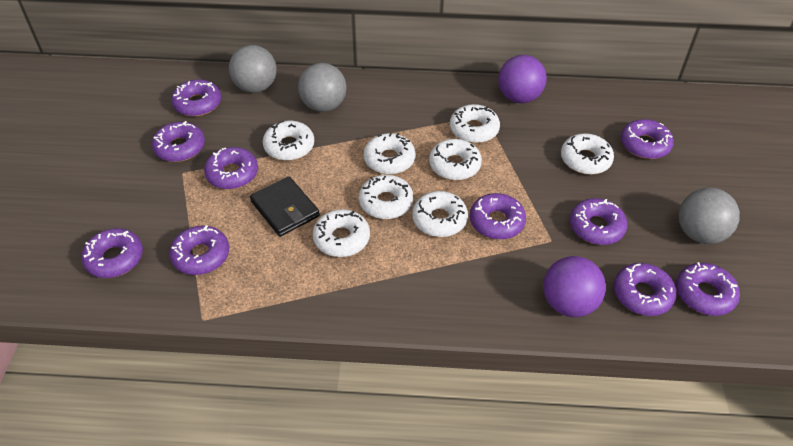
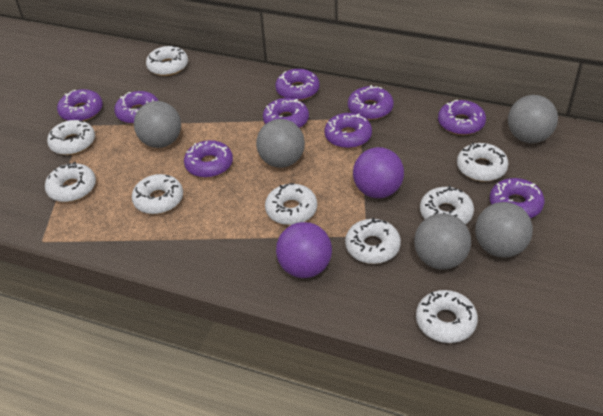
black wallet: [250,176,320,237] = 1 -> none = 0
grey ball: [229,45,277,93] [298,63,347,112] [679,188,740,244] = 3 -> [134,101,181,148] [256,119,305,168] [414,213,471,270] [475,202,533,258] [508,95,558,143] = 5
purple donut: [81,228,143,278] [152,121,205,162] [170,225,229,275] [171,79,221,116] [204,147,258,189] [470,193,526,240] [570,198,628,245] [614,263,677,316] [621,119,674,159] [676,262,740,316] = 10 -> [57,89,103,121] [114,91,159,124] [184,140,233,178] [263,98,309,128] [275,69,319,101] [325,113,372,149] [348,85,394,120] [438,100,486,135] [490,178,545,218] = 9
white donut: [263,121,314,161] [313,209,370,257] [359,175,414,219] [364,133,416,174] [412,191,468,237] [429,139,482,180] [450,104,500,143] [561,133,614,175] = 8 -> [45,162,96,202] [47,120,95,155] [132,174,183,214] [146,46,188,76] [265,183,317,225] [345,218,401,264] [416,290,478,343] [420,186,474,224] [457,143,509,182] = 9

